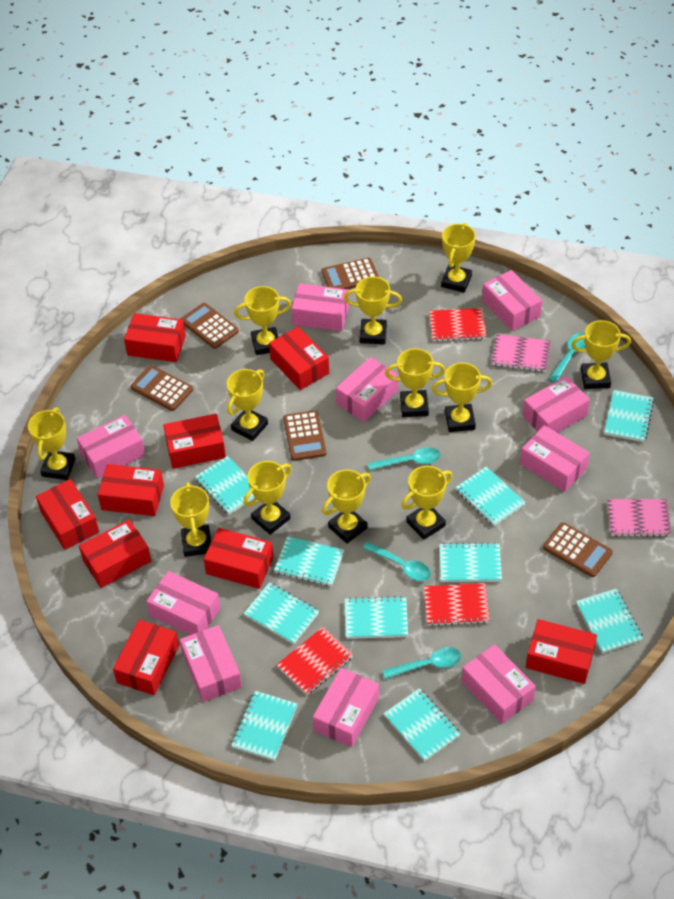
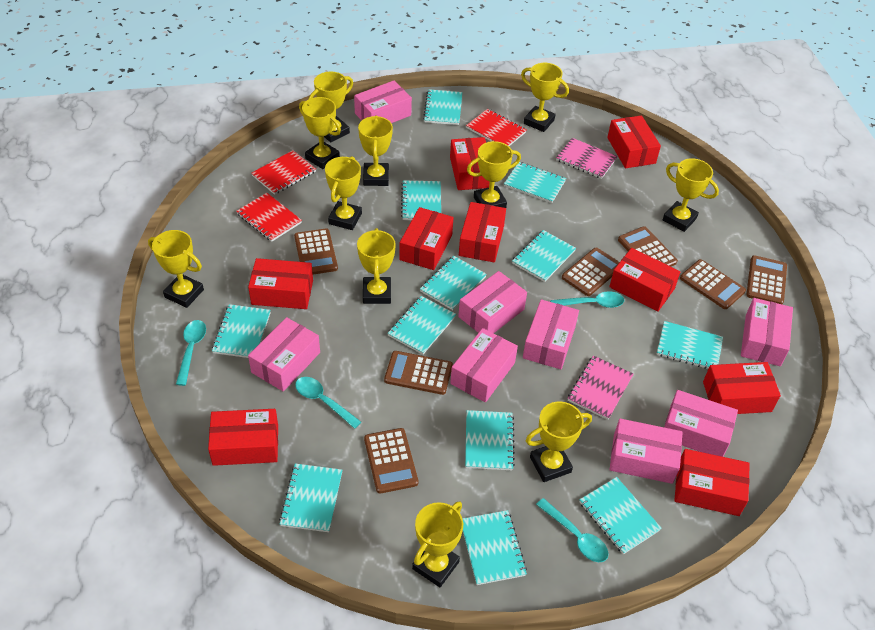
brown calculator: [131,365,193,411] [181,303,239,349] [283,410,326,461] [321,258,379,289] [543,522,613,577] = 5 -> [294,228,338,275] [364,428,418,494] [384,351,453,395] [562,248,620,296] [618,226,678,267] [680,259,746,309] [746,255,787,304] = 7
pink box: [77,415,145,478] [146,571,220,635] [180,625,242,702] [291,283,349,331] [313,668,379,747] [336,357,398,422] [462,644,536,724] [482,270,542,331] [520,425,590,492] [523,376,590,433] = 10 -> [248,317,320,392] [354,81,412,123] [450,328,518,402] [458,271,527,333] [523,299,579,369] [610,418,683,484] [664,390,738,457] [741,298,793,366] = 8
turquoise notebook: [195,456,255,515] [231,691,298,761] [244,582,319,644] [274,536,344,586] [345,596,408,639] [384,688,460,762] [439,542,502,582] [455,466,526,526] [576,589,643,653] [604,390,654,442] = 10 -> [212,304,271,358] [279,463,342,532] [388,296,456,355] [401,181,441,220] [420,256,487,310] [423,89,462,125] [462,510,527,585] [465,410,515,470] [504,162,566,203] [512,230,576,282] [579,477,662,554] [657,321,723,369] = 12
yellow trophy: [28,407,75,480] [170,482,211,557] [227,369,268,441] [234,286,291,355] [243,461,291,535] [322,470,371,544] [344,276,402,344] [385,348,445,417] [401,466,452,540] [432,363,492,432] [441,223,476,293] [571,320,631,389] = 12 -> [148,230,204,308] [299,97,341,169] [308,72,353,142] [325,156,362,230] [357,228,396,304] [358,115,393,186] [412,501,463,587] [467,141,521,208] [521,63,569,132] [526,402,592,482] [663,158,719,232] = 11

